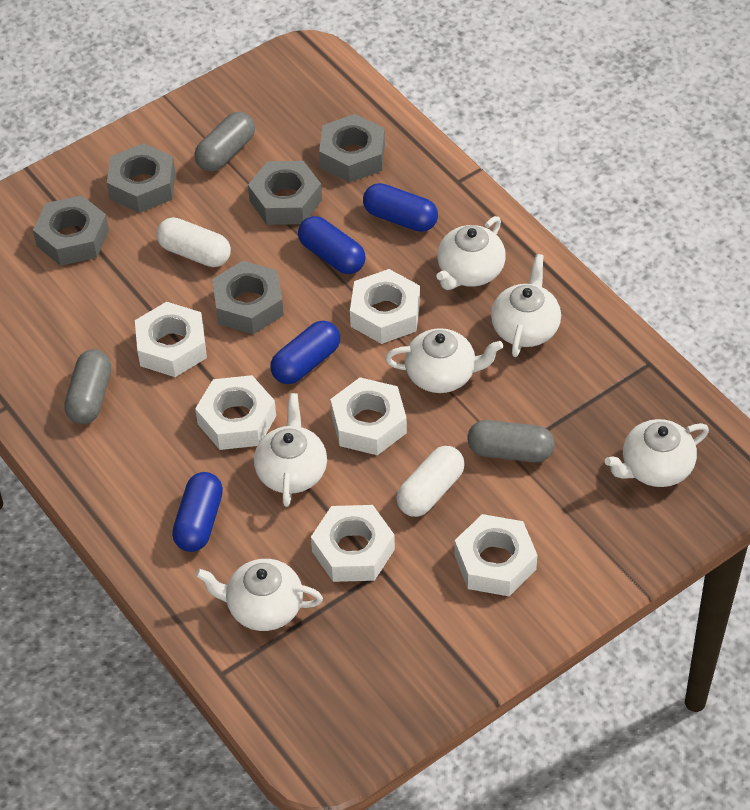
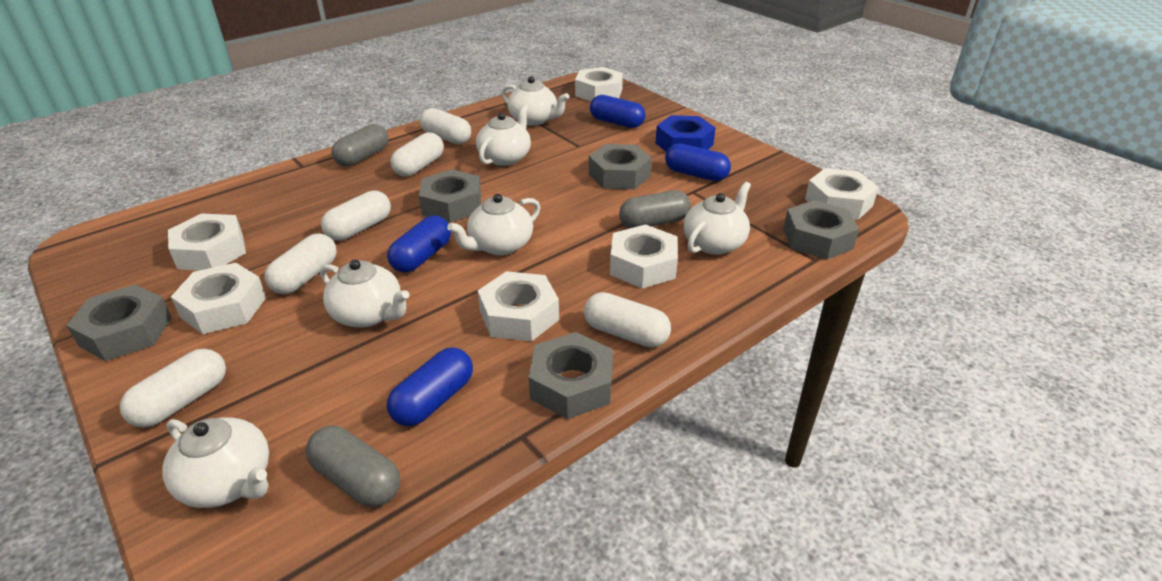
blue nut: none = 0 -> [656,115,716,152] = 1
white capsule: [156,218,231,267] [396,446,465,517] = 2 -> [120,349,226,428] [265,233,337,294] [321,190,391,241] [390,132,444,177] [420,108,471,144] [584,292,671,348] = 6

